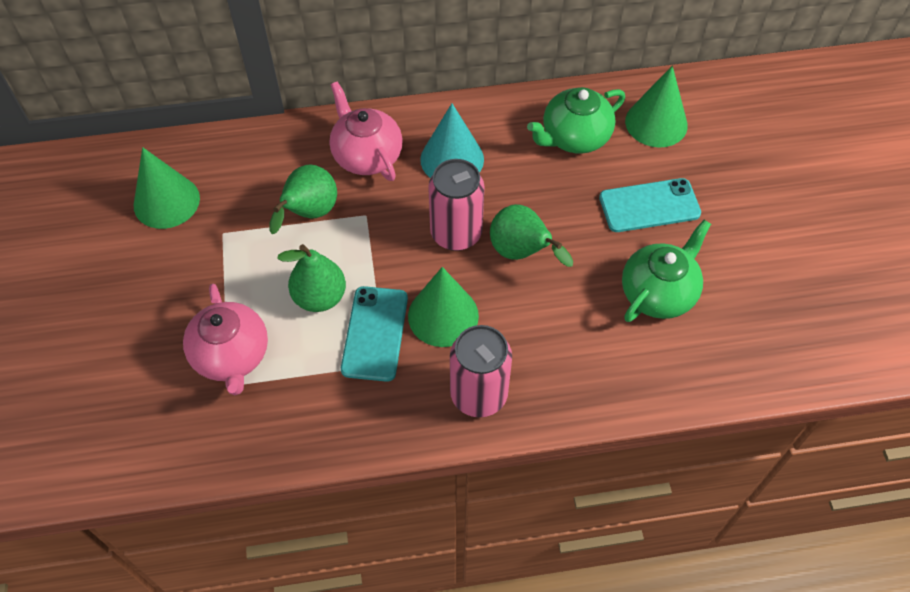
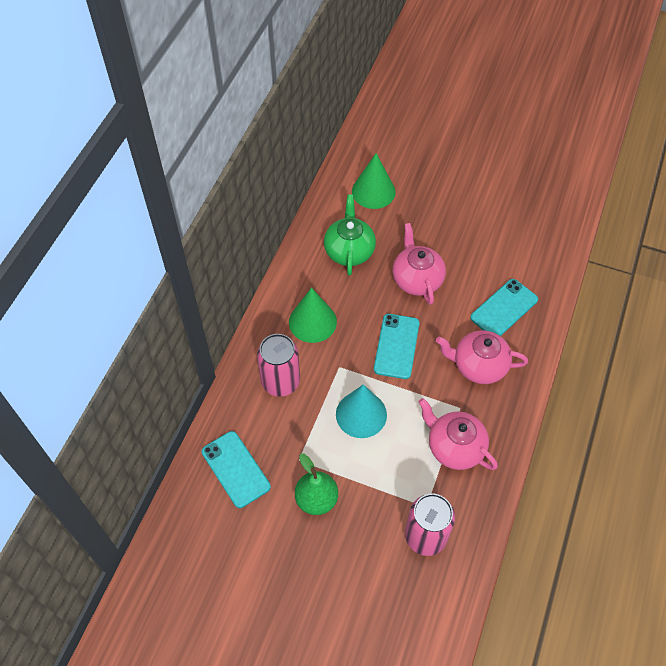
green cone: [134,147,200,229] [408,267,479,347] [625,66,688,148] = 3 -> [289,288,337,343] [352,153,396,209] = 2
green pear: [269,165,337,234] [277,244,346,312] [490,204,573,267] = 3 -> [295,454,338,515] = 1
green teapot: [527,87,625,154] [622,220,711,322] = 2 -> [324,194,376,275] = 1
pink teapot: [183,284,268,395] [330,81,403,181] = 2 -> [393,223,446,305] [419,398,498,470] [436,330,528,384] = 3
turquoise phone: [341,286,408,382] [599,178,701,232] = 2 -> [202,431,271,508] [374,314,420,379] [470,279,538,336] = 3

